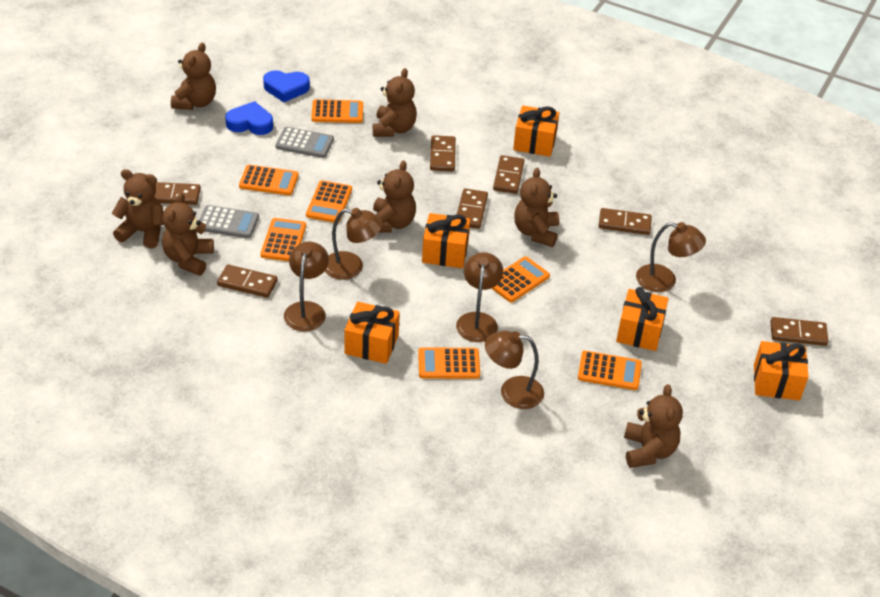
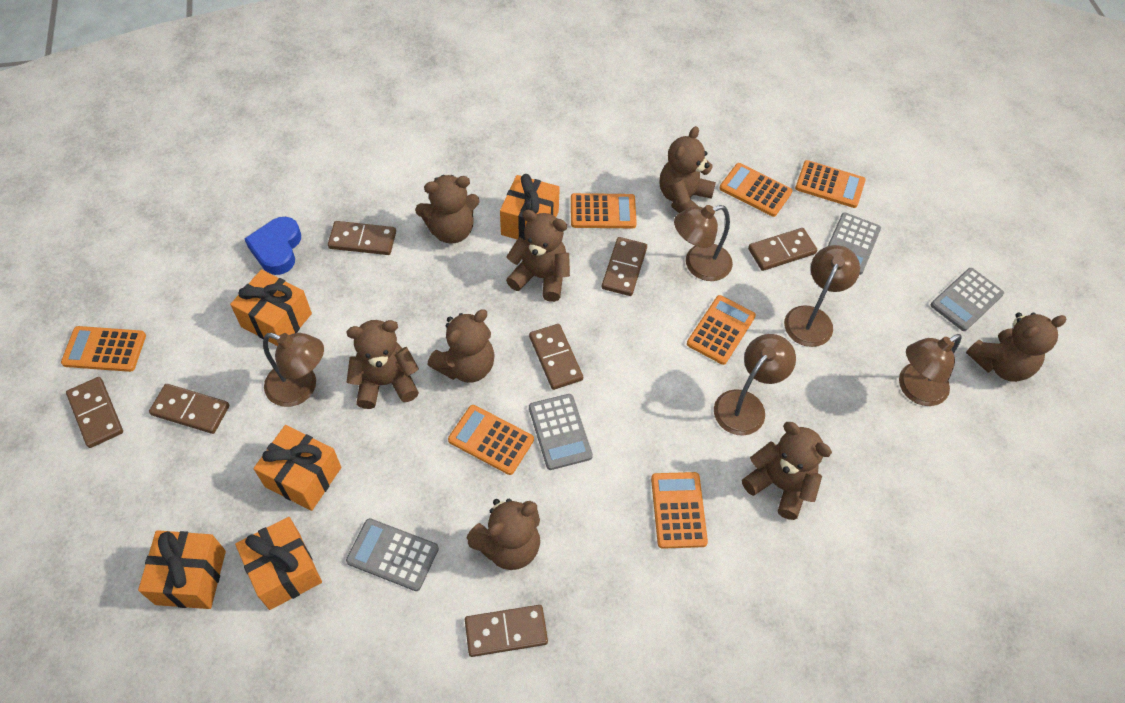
blue heart: [225,101,273,135] [263,70,310,102] = 2 -> [245,217,301,275] = 1
brown teddy bear: [112,169,164,248] [162,193,214,276] [171,43,216,110] [373,68,417,137] [373,161,416,232] [514,168,559,247] [624,384,683,468] = 7 -> [346,320,419,409] [415,175,480,243] [427,309,495,383] [466,499,540,570] [506,210,570,302] [660,126,716,213] [742,422,832,520] [966,313,1066,382] = 8
grey calculator: [199,205,259,238] [275,127,334,158] = 2 -> [346,518,439,591] [529,394,593,470] [828,212,881,275] [931,268,1004,331] = 4

